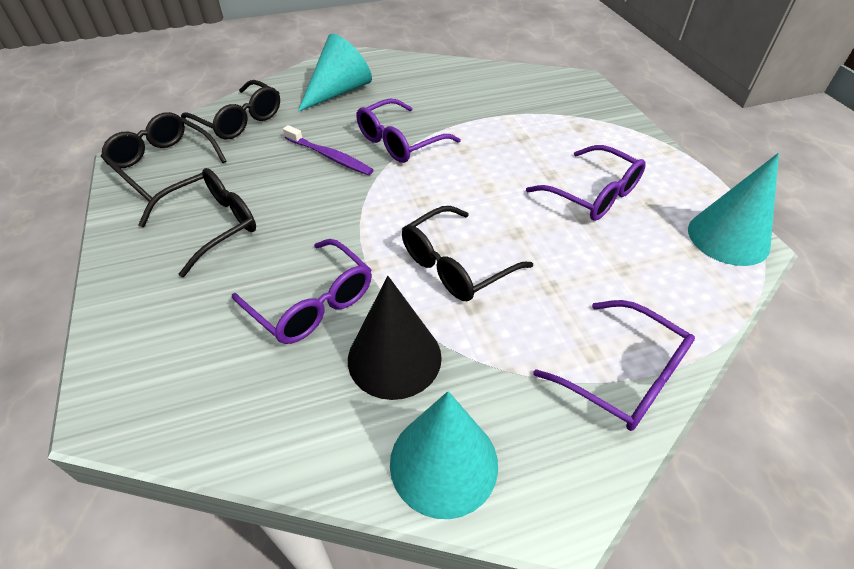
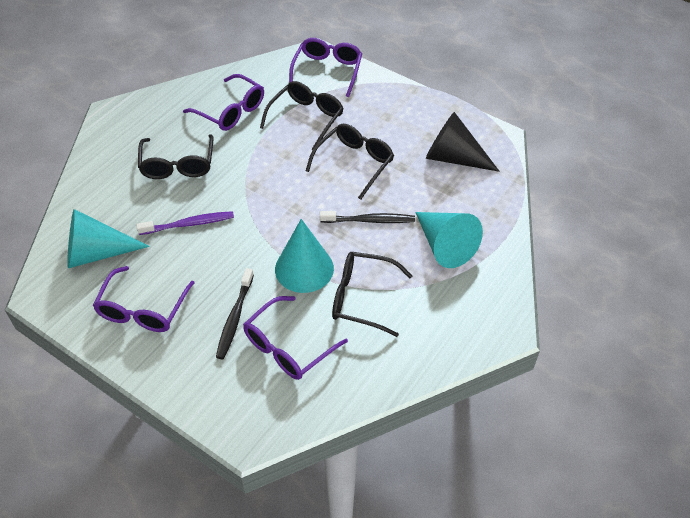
black toothbrush: none = 0 -> [216,268,254,359] [320,211,415,223] = 2

